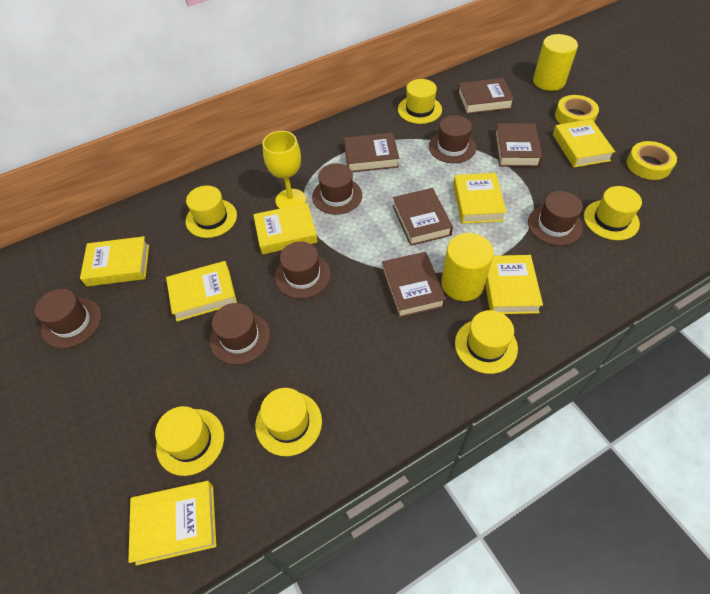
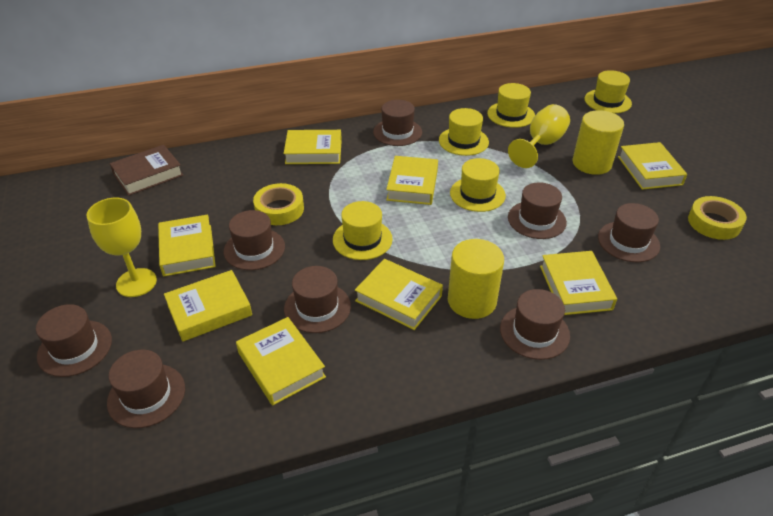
brown book: [344,132,399,172] [382,252,446,318] [393,188,453,246] [457,78,514,114] [495,123,543,167] = 5 -> [110,145,183,196] = 1
brown hat: [35,289,101,348] [210,303,270,365] [275,241,331,299] [312,163,362,215] [429,115,476,163] [528,191,583,246] = 6 -> [36,304,112,377] [107,350,185,428] [224,210,285,270] [284,266,351,333] [373,100,422,146] [500,289,570,360] [508,182,567,239] [598,203,660,262] = 8
yellow book: [80,236,149,287] [128,481,216,565] [166,261,237,321] [253,203,318,255] [453,173,507,224] [485,255,543,314] [553,119,615,167] = 7 -> [158,215,216,276] [164,270,252,342] [236,317,326,405] [284,130,342,164] [355,259,443,330] [386,156,438,205] [540,251,617,315] [618,142,687,190] = 8
yellow goblet: [262,131,306,209] = 1 -> [86,198,157,297] [508,104,570,168] = 2
yellow hat: [155,406,224,476] [186,186,237,238] [255,388,322,456] [398,79,442,124] [455,310,518,374] [584,186,642,240] = 6 -> [333,201,393,260] [439,108,489,156] [450,158,506,212] [487,83,535,128] [584,70,632,113] = 5

